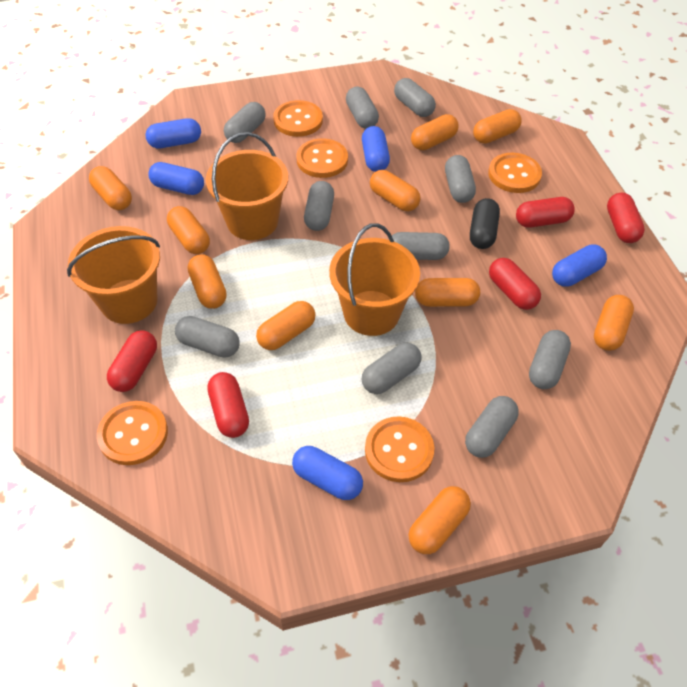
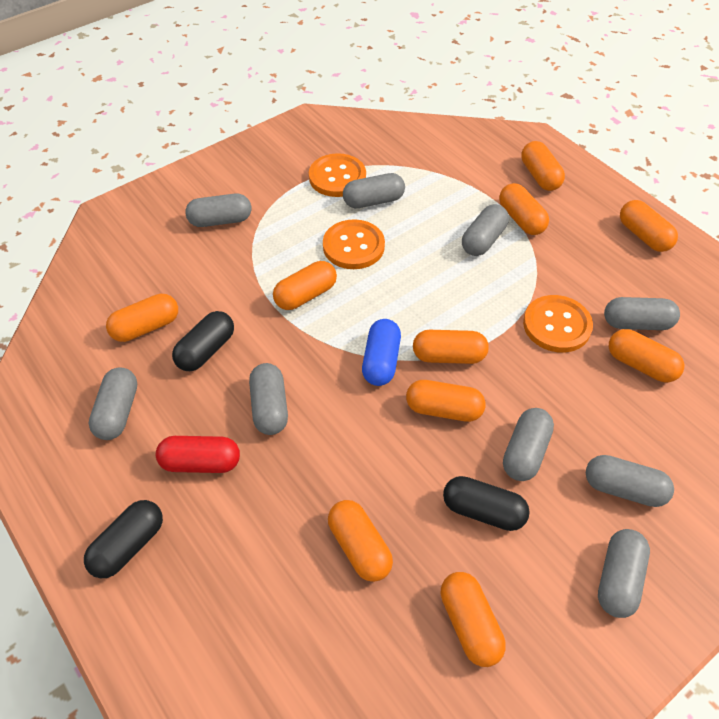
black capsule: [470,198,500,249] = 1 -> [84,500,163,578] [172,311,234,371] [443,476,530,531] = 3
blue capsule: [145,118,201,148] [148,162,204,195] [292,446,363,500] [362,126,390,172] [552,244,607,287] = 5 -> [362,319,401,386] = 1
grey capsule: [175,316,240,358] [224,102,266,143] [304,181,334,231] [346,87,379,129] [361,343,421,394] [392,232,450,260] [394,78,436,117] [445,155,476,203] [465,396,519,458] [529,330,571,389] = 10 -> [89,367,137,440] [185,194,251,227] [249,363,288,435] [343,173,405,208] [462,204,509,256] [503,408,554,481] [586,455,674,507] [598,529,650,618] [604,297,680,330] = 9
orange bucket: [67,226,160,324] [206,132,288,240] [329,223,420,336] = 3 -> none = 0
orange button: [97,401,168,465] [273,100,323,137] [296,138,348,178] [365,417,434,482] [488,153,542,193] = 5 -> [309,153,366,197] [323,219,385,269] [523,295,593,353] = 3
red capsule: [107,330,157,392] [207,372,249,438] [489,258,541,310] [516,197,575,227] [607,193,645,243] = 5 -> [156,436,240,473] = 1

